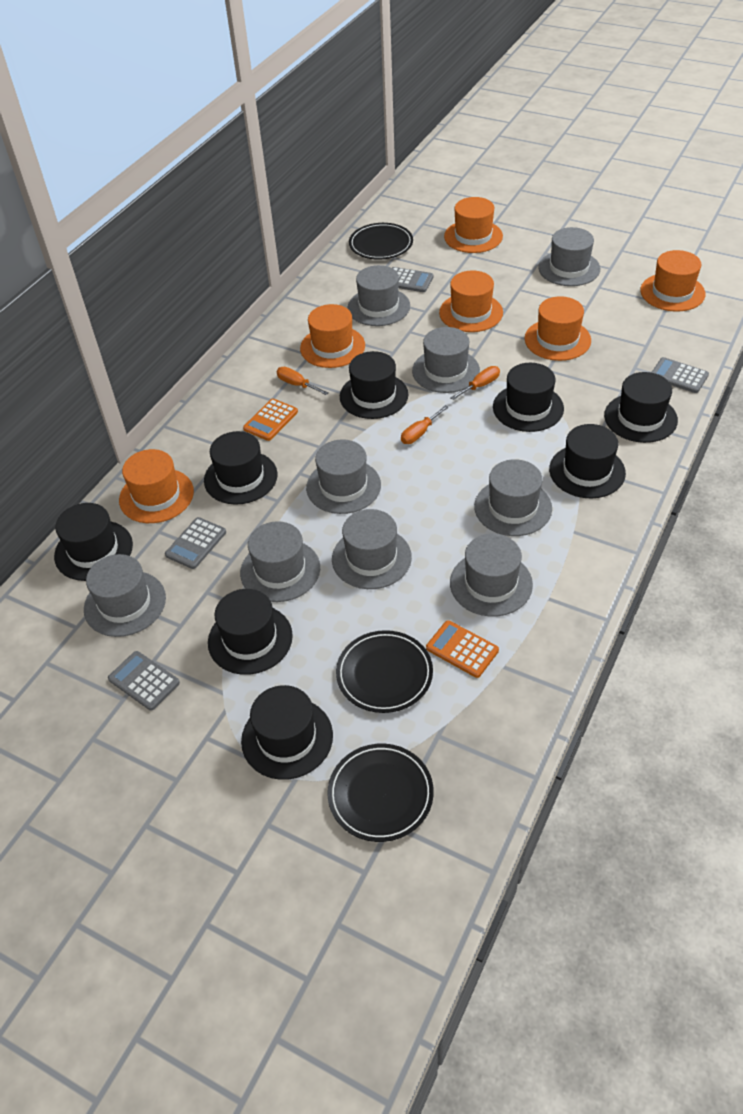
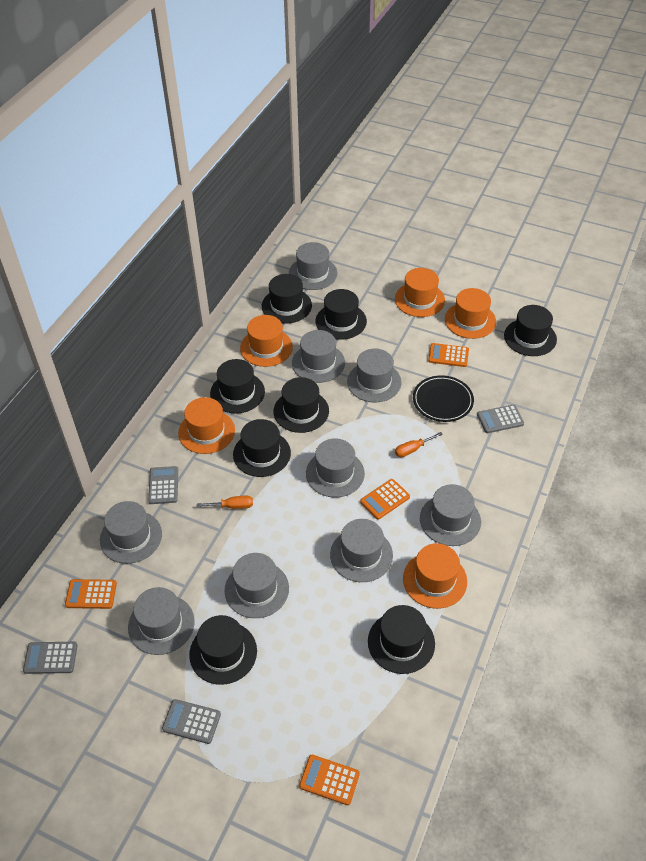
black plate: [327,744,434,842] [336,630,433,713] [349,223,413,260] = 3 -> [413,375,474,422] = 1
orange calculator: [243,399,298,441] [426,620,499,678] = 2 -> [65,579,117,609] [299,755,360,805] [360,479,410,520] [428,343,469,367] = 4
orange hat: [119,449,194,523] [300,304,365,368] [439,270,503,332] [444,197,503,253] [524,296,591,361] [640,250,706,312] = 6 -> [178,397,235,454] [240,315,293,367] [395,268,445,317] [403,543,467,609] [445,288,496,339] = 5
orange screwdriver: [277,367,329,395] [401,405,449,444] [450,366,500,400] = 3 -> [197,496,253,509] [395,432,443,457] = 2

